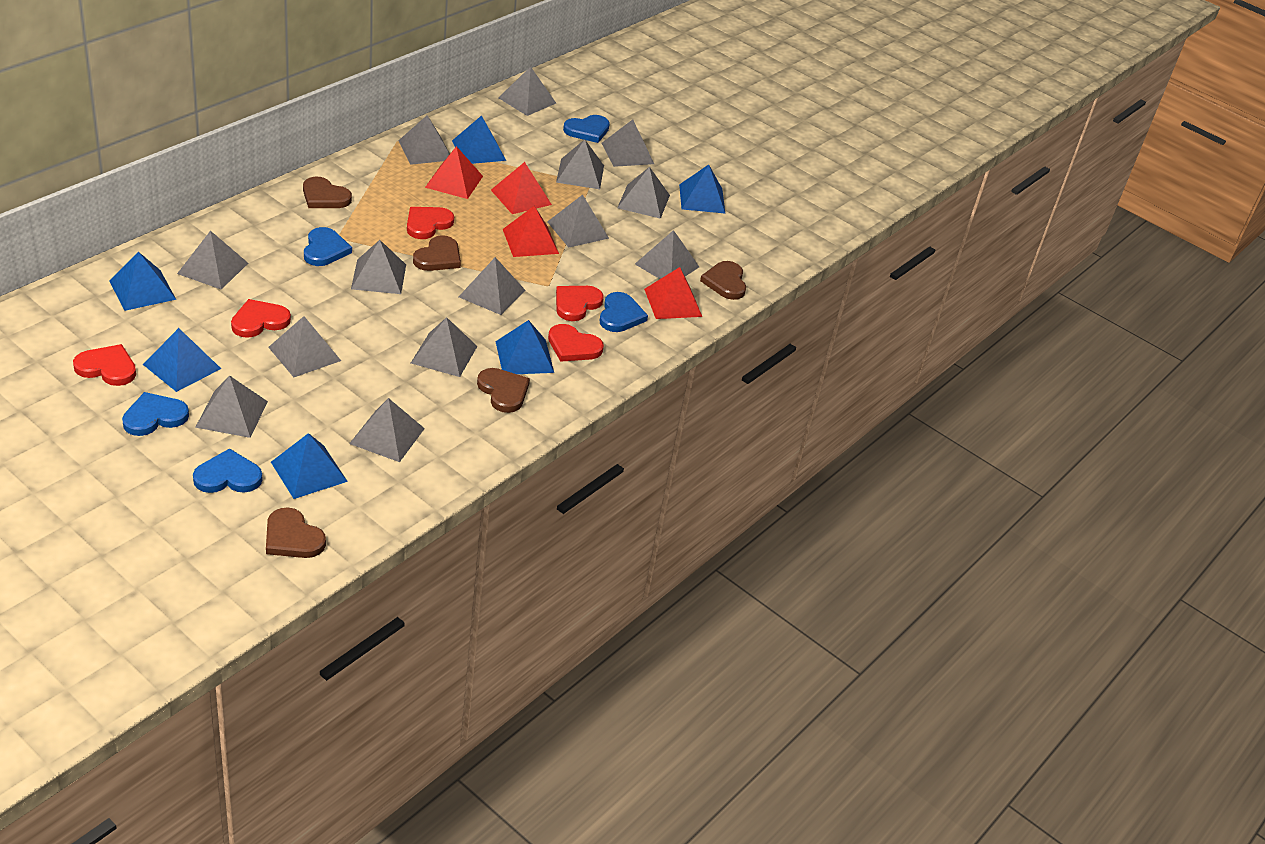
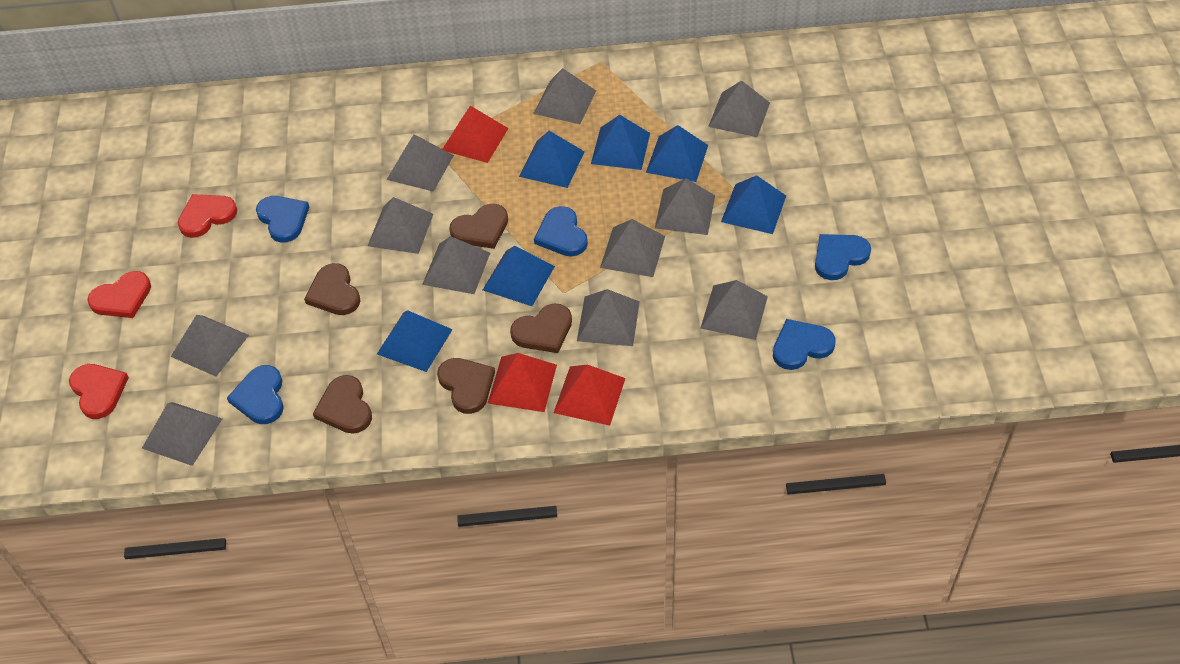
grey pyramid: [177,231,248,290] [195,375,268,438] [268,316,341,377] [349,398,425,462] [351,240,406,294] [398,115,450,165] [411,317,477,377] [459,257,525,315] [498,67,556,116] [547,195,609,248] [556,139,604,189] [602,119,654,167] [617,167,670,219] [635,230,699,279] = 14 -> [142,402,222,466] [171,315,249,377] [368,197,433,254] [386,134,454,192] [422,236,490,294] [533,68,596,124] [577,289,640,346] [600,219,665,277] [655,179,715,235] [700,280,768,340] [708,80,770,137] = 11
red heart: [73,344,136,386] [231,299,291,338] [407,207,454,239] [548,324,604,362] [556,286,604,321] = 5 -> [69,364,129,419] [87,271,151,318] [178,194,237,238] = 3
red pyramid: [425,146,483,199] [491,162,552,214] [503,206,559,257] [644,267,702,319] = 4 -> [443,106,509,163] [487,353,557,412] [554,365,626,426] = 3

